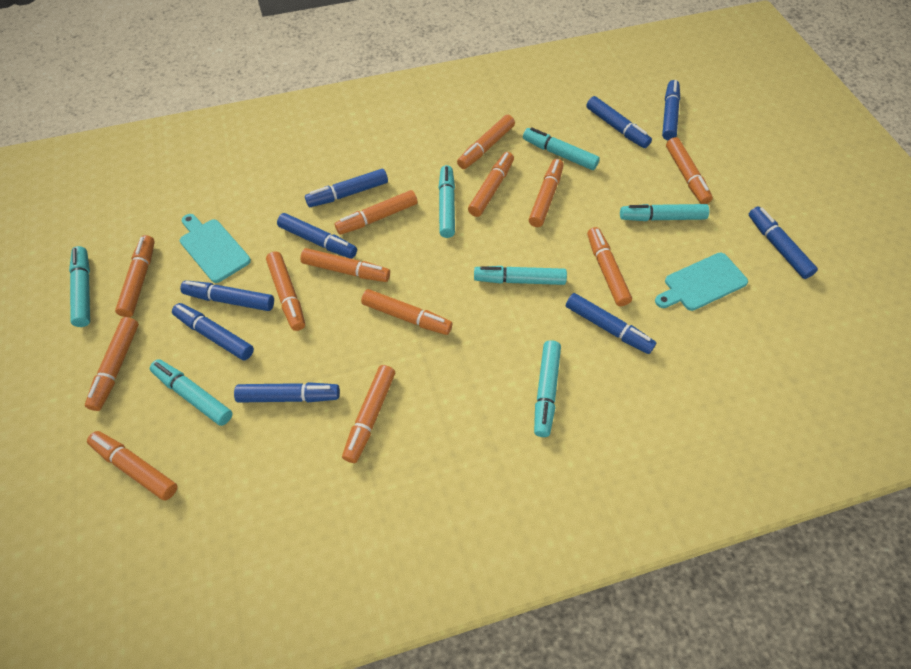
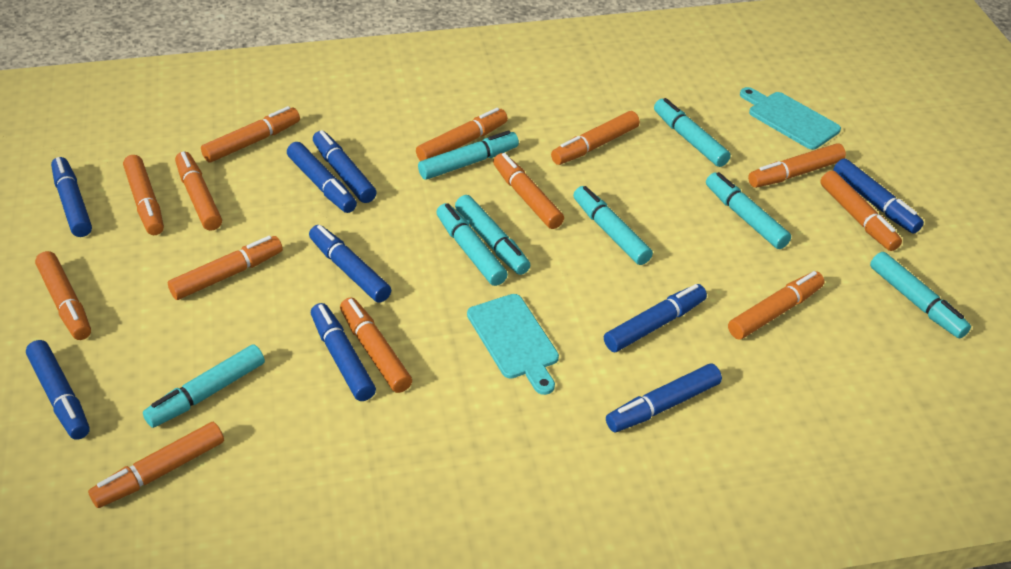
turquoise marker: [69,246,90,327] [150,359,233,426] [438,165,455,238] [474,266,567,285] [523,127,600,170] [534,340,561,437] [620,204,709,221] = 7 -> [143,344,265,428] [418,130,519,180] [436,203,508,286] [455,195,530,275] [573,186,653,265] [654,98,731,167] [706,172,791,249] [870,252,971,338] = 8

